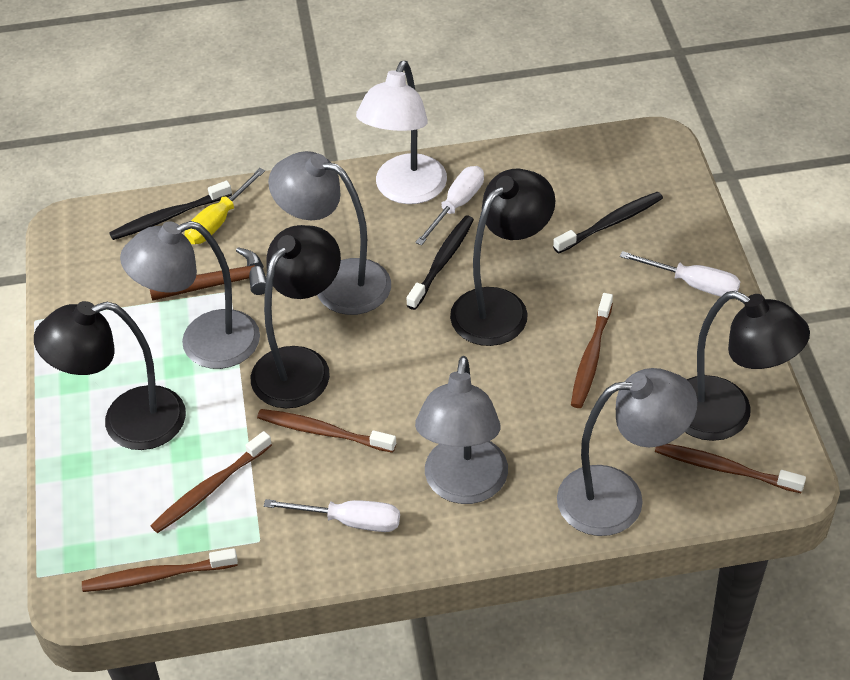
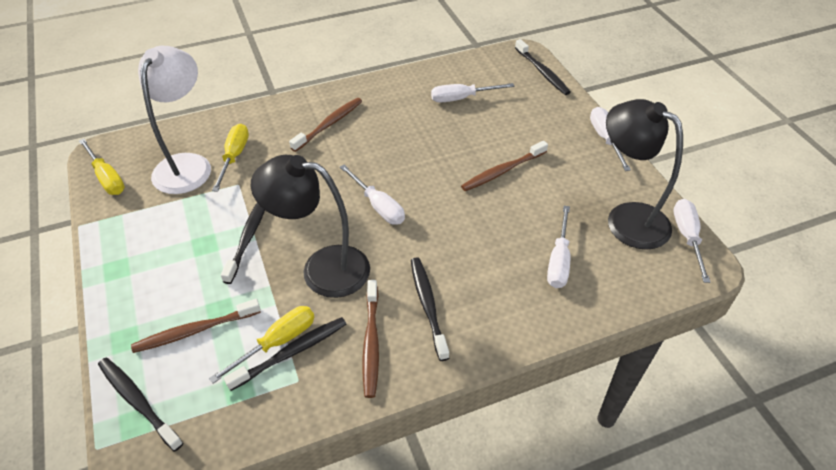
black lamp: [34,301,186,450] [251,225,341,408] [450,169,555,346] [685,291,810,441] = 4 -> [251,155,370,298] [606,99,683,250] = 2
black toothbrush: [109,180,232,240] [406,216,474,310] [553,192,663,254] = 3 -> [98,358,183,451] [221,203,265,284] [224,317,346,391] [411,257,449,361] [515,39,571,95] = 5
brown hammer: [150,247,266,301] = 1 -> none = 0
brown toothbrush: [82,548,238,592] [150,431,272,533] [257,409,396,453] [571,293,613,408] [655,444,806,493] = 5 -> [131,299,261,353] [289,98,362,152] [362,280,379,398] [461,141,548,191] = 4
grey lamp: [120,221,260,369] [268,151,391,315] [415,356,508,504] [557,368,697,536] = 4 -> none = 0
white screwdriver: [264,499,400,532] [415,166,484,245] [620,251,740,297] = 3 -> [340,165,405,225] [431,83,514,103] [547,206,570,288] [590,107,631,171] [674,199,711,283] = 5
yellow screwdriver: [184,168,265,244] = 1 -> [79,139,125,195] [209,306,315,383] [212,124,249,192] = 3

